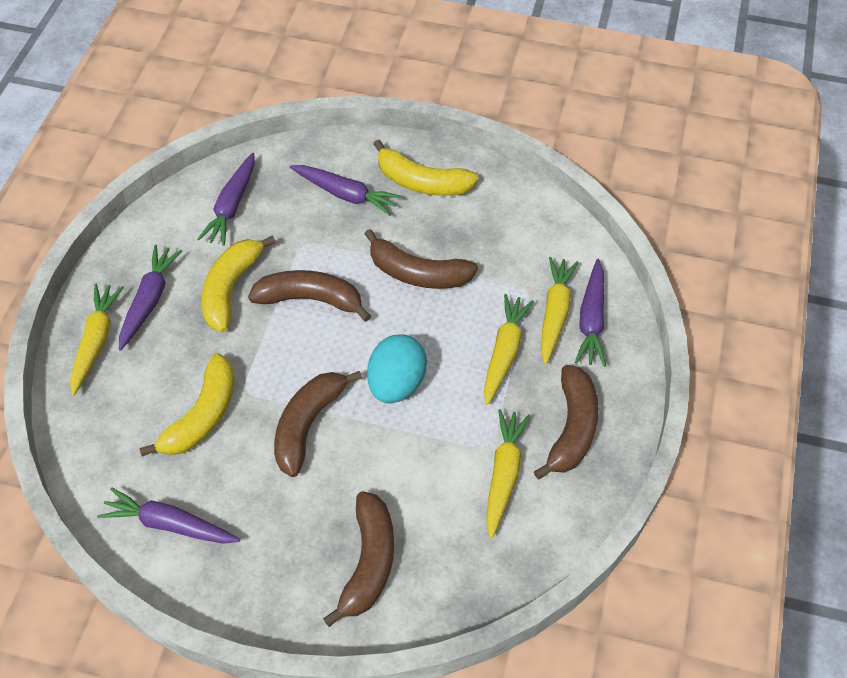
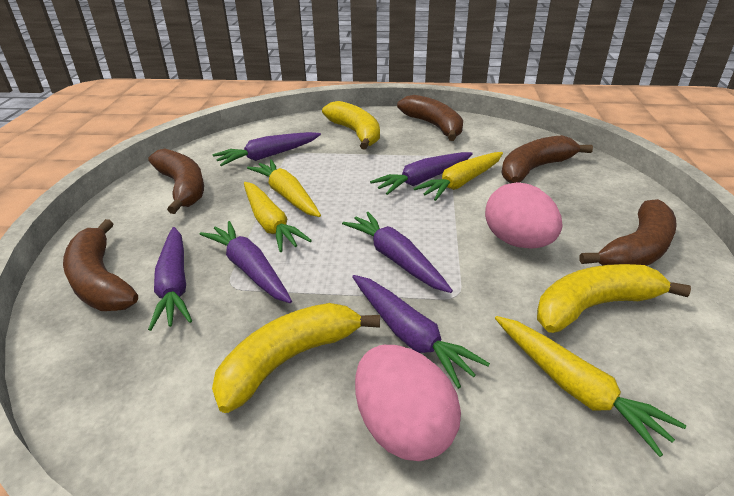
pink egg: none = 0 -> [355,345,461,461] [485,182,563,249] = 2
purple carrot: [97,487,240,544] [119,245,182,351] [197,153,255,246] [290,165,402,216] [575,259,606,367] = 5 -> [148,227,192,331] [200,221,292,303] [213,132,321,166] [342,212,453,293] [352,275,490,389] [370,152,473,195] = 6
turquoise egg: [367,334,427,404] = 1 -> none = 0

